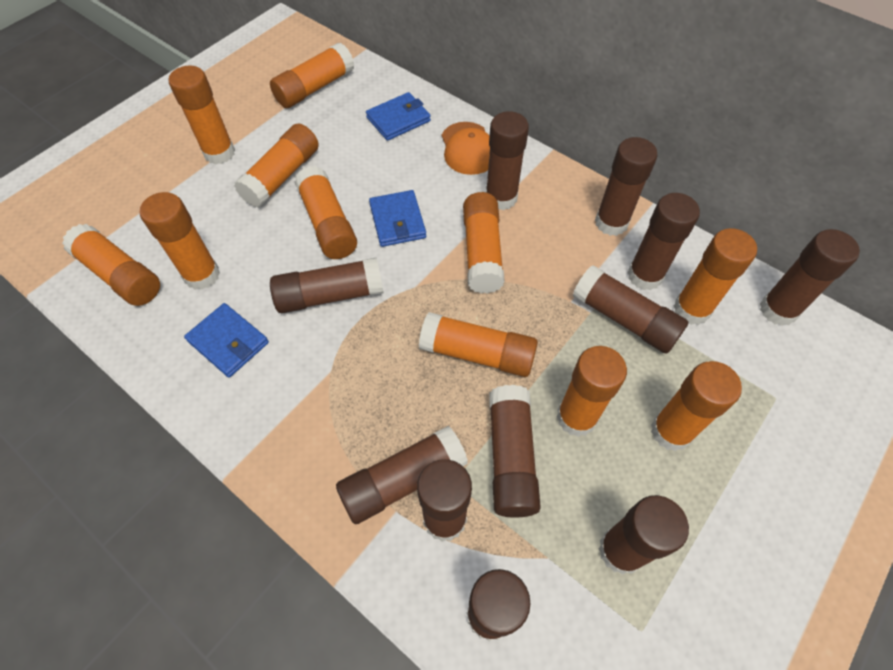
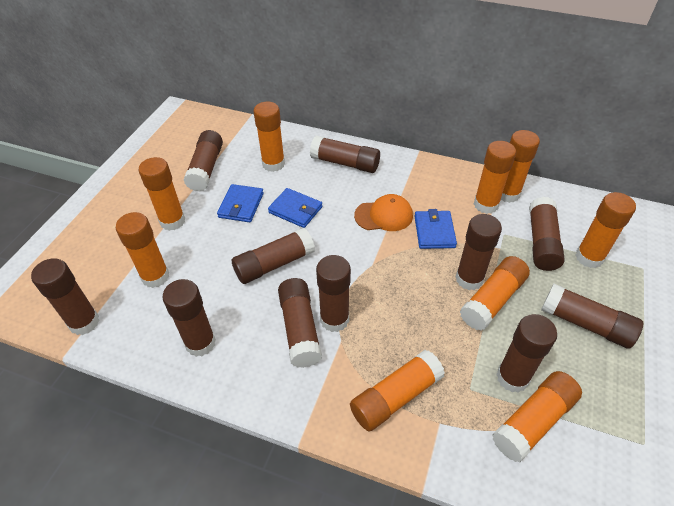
orange glue stick: [62,224,160,306] [140,192,220,290] [169,66,235,164] [234,123,319,208] [270,43,354,108] [295,166,357,259] [419,312,538,377] [463,192,505,294] [557,346,627,437] [651,361,742,451] [674,228,757,325] = 11 -> [116,212,169,288] [139,157,185,231] [254,102,285,172] [350,350,445,432] [460,256,530,331] [474,141,516,214] [492,371,582,462] [501,130,540,203] [575,192,636,268] = 9

